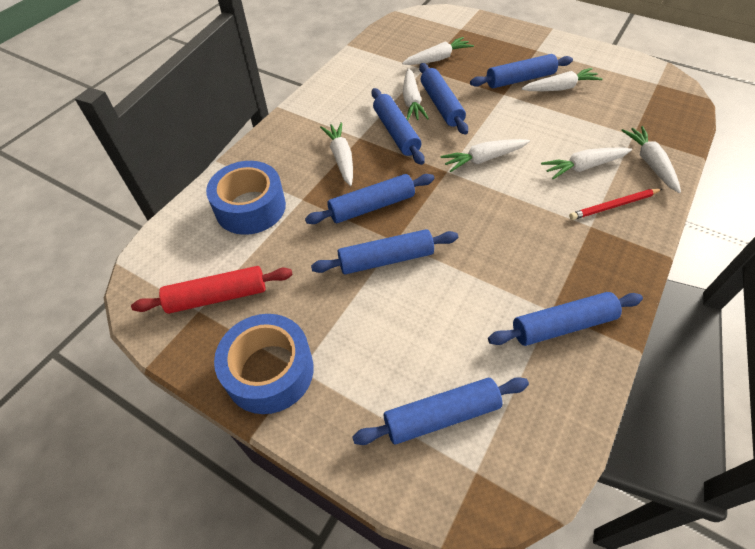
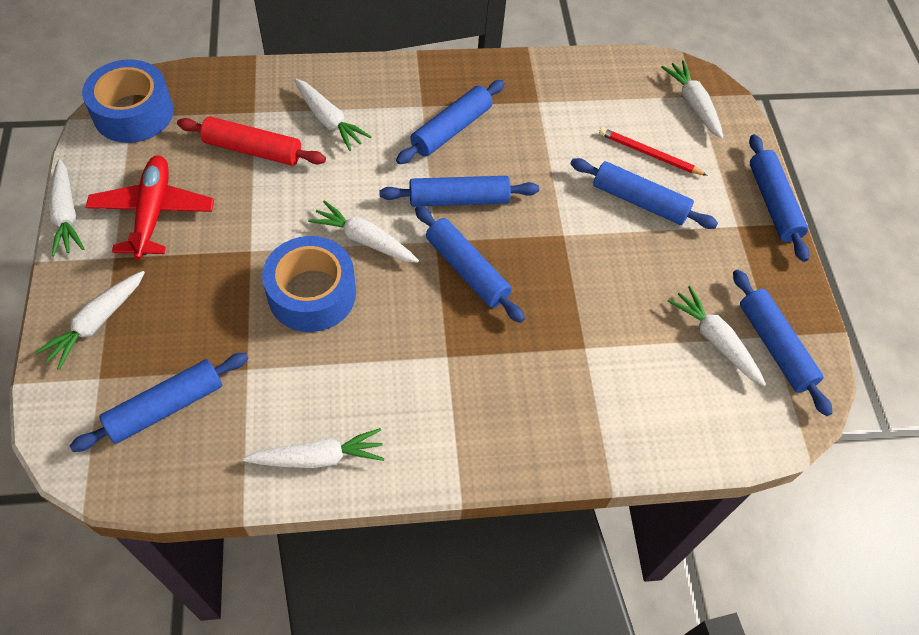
red plane: none = 0 -> [86,156,214,260] = 1

